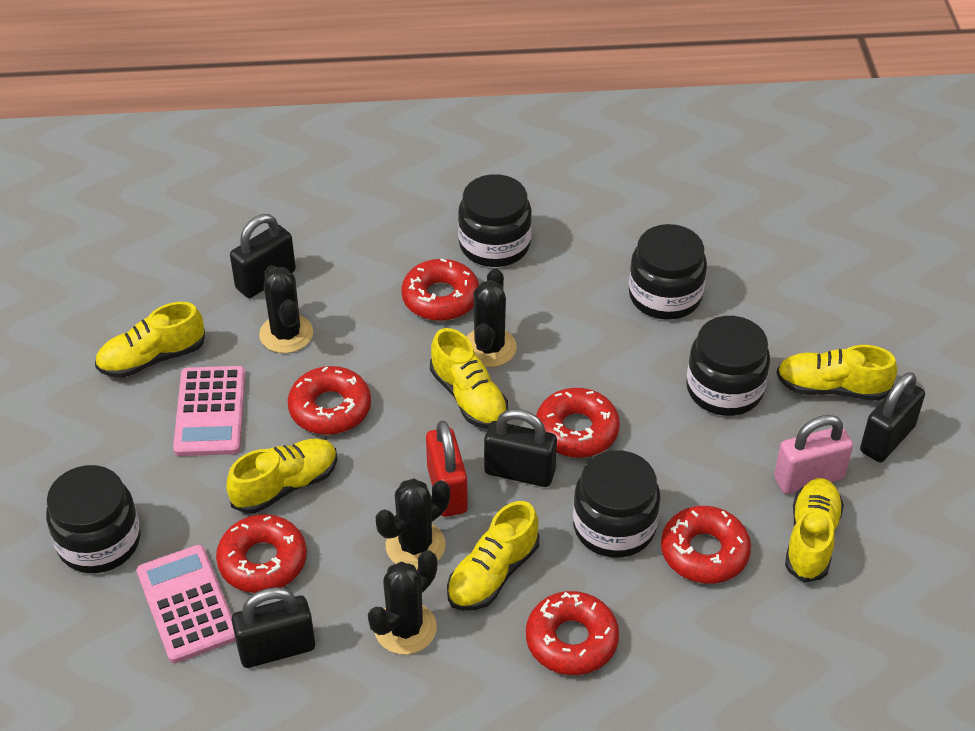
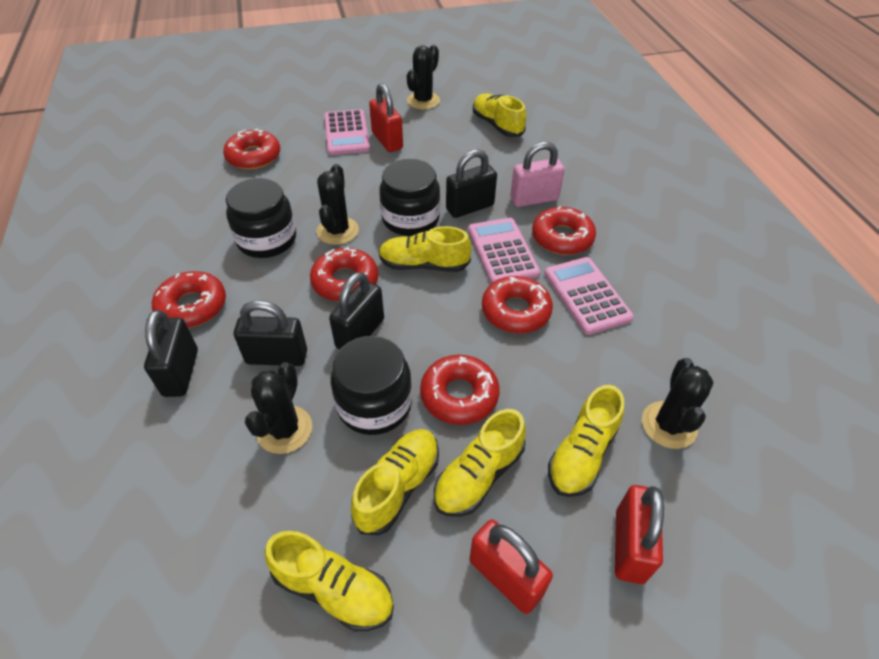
black jar: [46,465,141,573] [458,174,532,267] [573,450,660,558] [629,224,707,320] [686,316,770,416] = 5 -> [226,178,296,258] [331,336,412,435] [379,159,440,236] = 3
pink calculator: [136,545,236,663] [173,366,246,456] = 2 -> [324,109,370,155] [468,218,540,284] [544,257,634,335] = 3
red padlock: [426,420,468,517] = 1 -> [369,83,403,152] [470,519,553,614] [615,485,664,584] = 3

